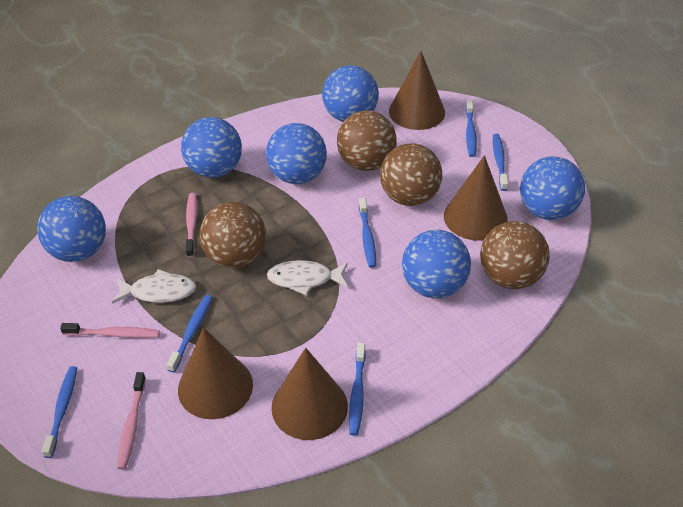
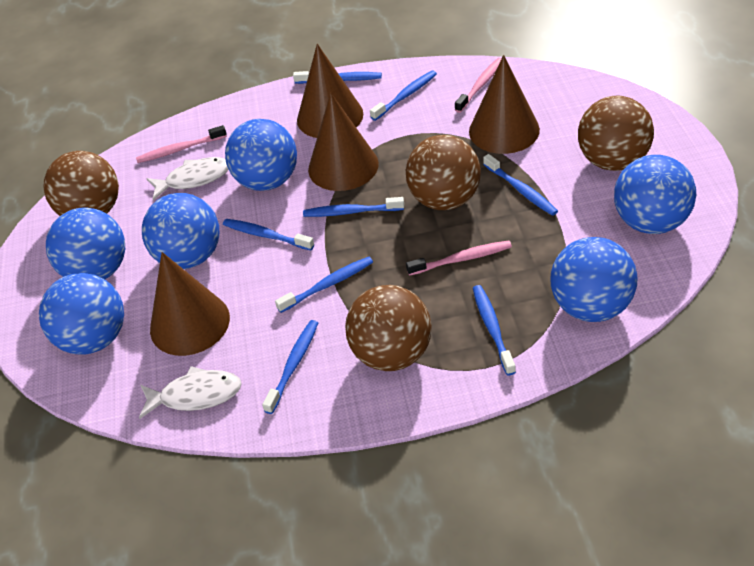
blue toothbrush: [42,366,77,458] [166,295,212,373] [349,343,366,436] [359,198,376,268] [466,100,477,157] [493,134,508,191] = 6 -> [223,219,314,251] [262,320,318,414] [275,257,373,313] [293,71,382,84] [303,197,404,217] [370,71,437,121] [473,285,516,375] [483,154,558,216] = 8

